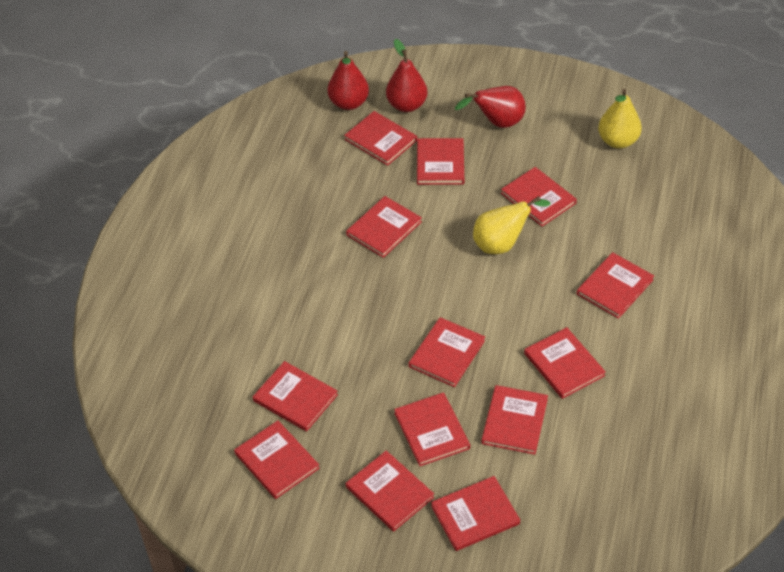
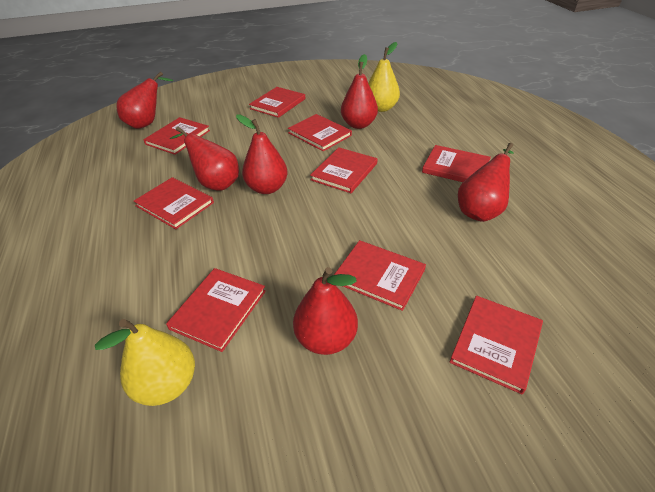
red book: [234,421,320,499] [253,361,338,432] [344,111,417,166] [346,196,422,258] [346,451,434,532] [394,392,470,466] [409,317,485,387] [417,138,464,185] [431,476,520,551] [481,385,548,455] [501,167,577,227] [524,327,606,399] [577,252,654,319] = 13 -> [134,177,214,229] [143,117,210,155] [166,268,266,352] [249,87,305,118] [288,114,352,151] [310,147,377,193] [334,240,426,311] [422,145,491,182] [450,296,543,394] = 9
red pear: [327,51,369,110] [386,39,428,112] [455,86,526,128] = 3 -> [116,71,173,129] [170,127,239,191] [236,114,287,194] [293,267,358,355] [341,54,378,129] [458,143,514,222] = 6

